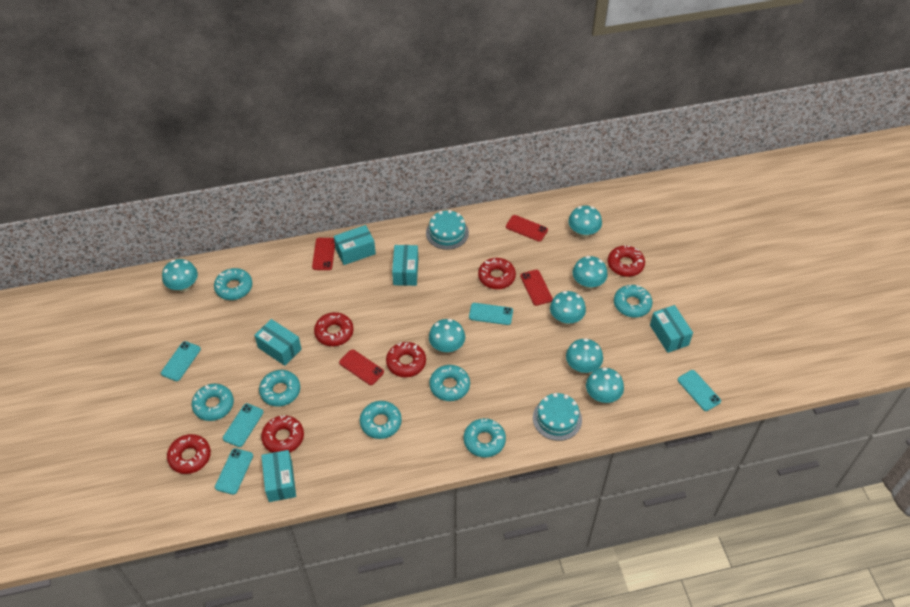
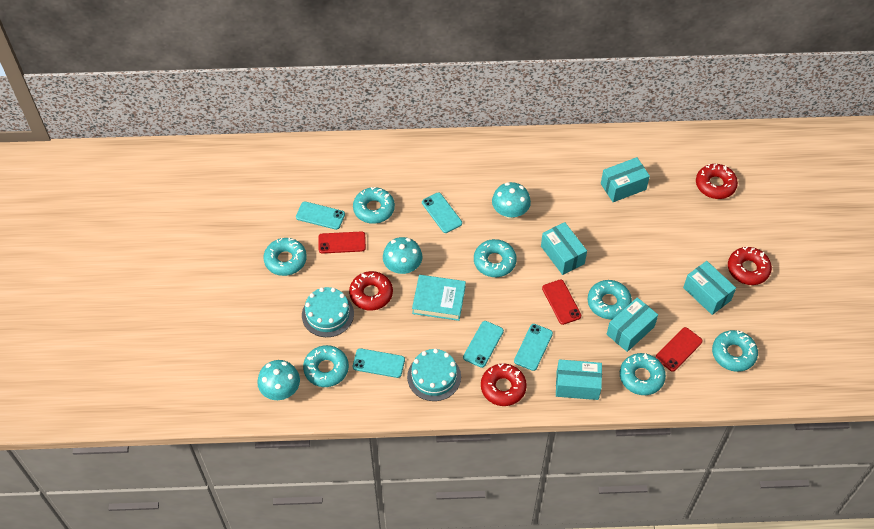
red donut: [167,434,211,474] [261,415,304,453] [314,312,354,346] [386,342,426,377] [478,258,516,289] [608,245,645,277] = 6 -> [349,271,393,310] [481,364,527,406] [696,164,738,199] [728,247,772,285] = 4
red phone: [312,238,335,270] [339,350,384,385] [506,215,548,242] [520,270,553,306] = 4 -> [318,231,366,254] [542,279,581,325] [656,327,703,372] = 3
turquoise book: none = 0 -> [412,275,466,321] = 1
turquoise mushroom: [162,259,198,292] [429,319,465,353] [550,291,586,325] [566,338,603,373] [568,206,602,238] [573,256,608,289] [586,367,624,403] = 7 -> [257,360,300,400] [383,237,422,274] [492,182,531,219] = 3

